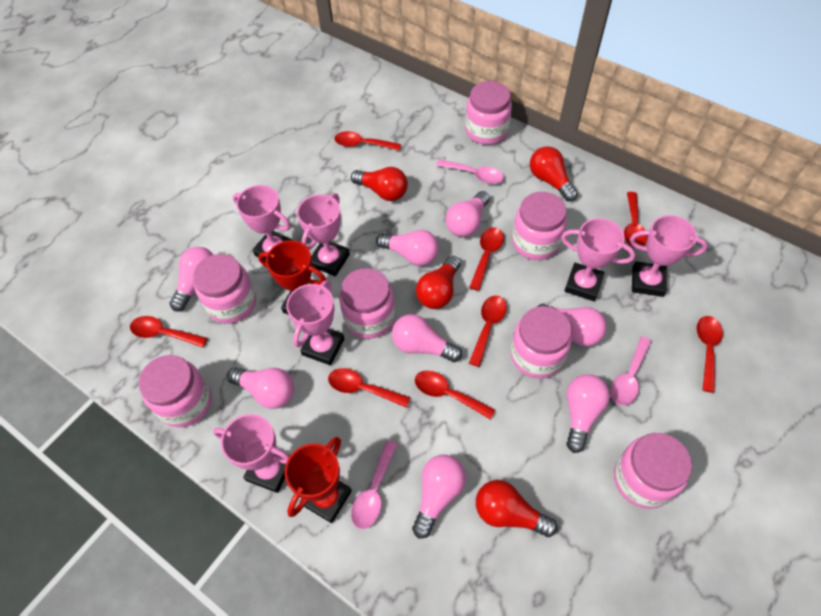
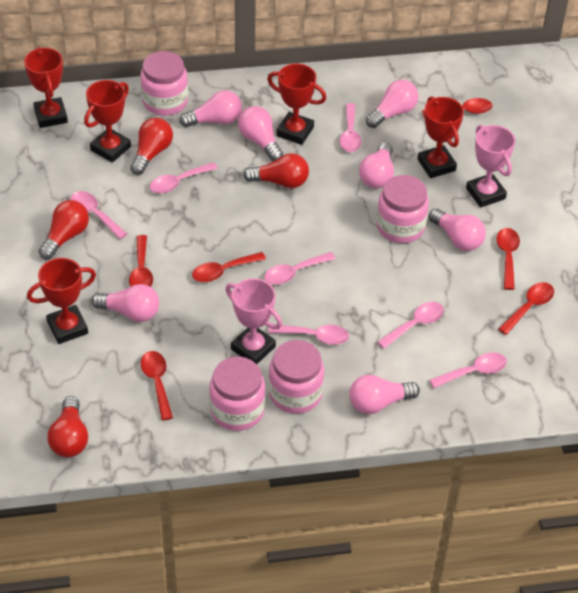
pink jar: [139,355,212,427] [193,254,256,324] [339,268,395,339] [465,81,512,145] [511,306,572,378] [512,192,567,260] [614,433,692,509] = 7 -> [140,51,188,116] [209,357,265,431] [269,340,324,414] [377,175,429,243] = 4
pink light bulb: [170,247,214,311] [227,367,294,409] [376,230,439,266] [392,314,462,362] [412,455,466,539] [446,191,490,237] [537,304,607,346] [566,374,610,453] = 8 -> [91,284,159,322] [179,90,242,127] [238,106,283,161] [349,375,420,414] [359,142,394,188] [366,80,418,128] [429,208,486,251] = 7
pink spoon: [351,440,398,529] [436,159,504,184] [611,336,652,406] = 3 -> [71,191,127,239] [149,162,218,194] [264,252,336,285] [268,325,349,345] [339,103,362,152] [377,302,444,349] [429,352,507,388] = 7
pink trophy: [213,414,290,493] [233,185,293,261] [286,280,344,365] [297,193,350,276] [561,218,635,301] [630,215,708,297] = 6 -> [225,278,282,364] [466,125,515,208] = 2
red spoon: [130,316,208,347] [328,368,410,408] [334,131,401,151] [415,371,495,420] [469,227,504,291] [469,295,507,367] [624,192,648,248] [697,316,723,393] = 8 -> [129,235,153,287] [141,351,173,421] [192,252,266,282] [422,98,492,117] [496,228,520,290] [498,282,554,335] = 6
red trophy: [258,240,326,315] [285,437,352,523] = 2 -> [24,47,68,128] [27,258,96,344] [84,80,131,163] [267,64,327,145] [418,96,464,178] = 5

